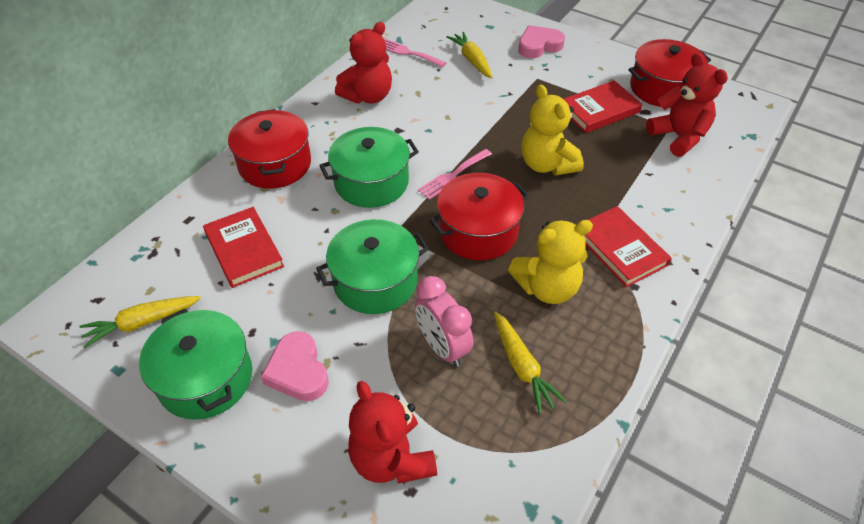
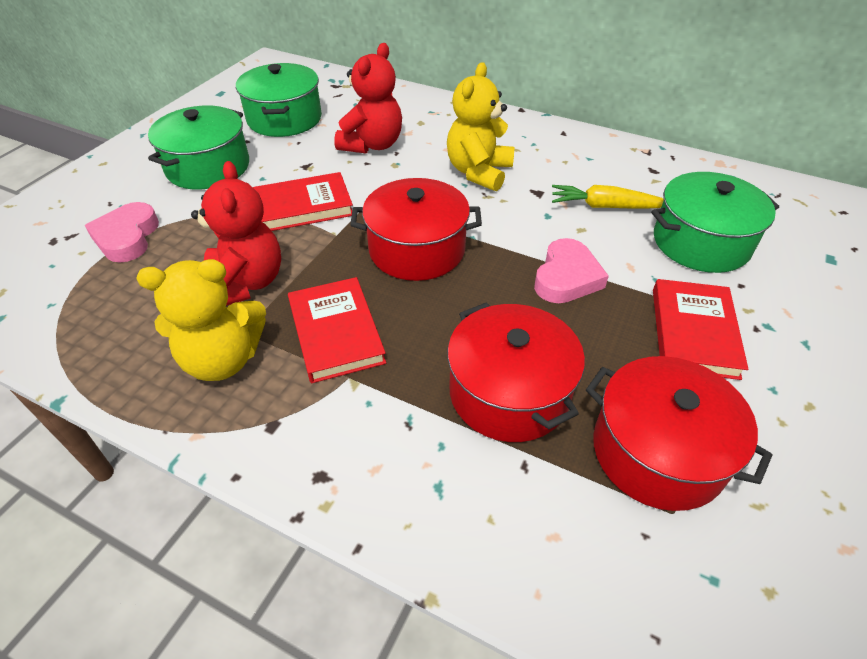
pink clock: [415,276,473,367] = 1 -> none = 0
pink fork: [384,39,446,67] [418,149,492,200] = 2 -> none = 0
red teddy bear: [335,22,392,103] [348,381,437,484] [646,53,728,157] = 3 -> [191,161,281,306] [334,43,402,154] = 2
yellow carrot: [79,296,201,348] [447,32,493,79] [494,311,567,414] = 3 -> [552,185,664,209] = 1

